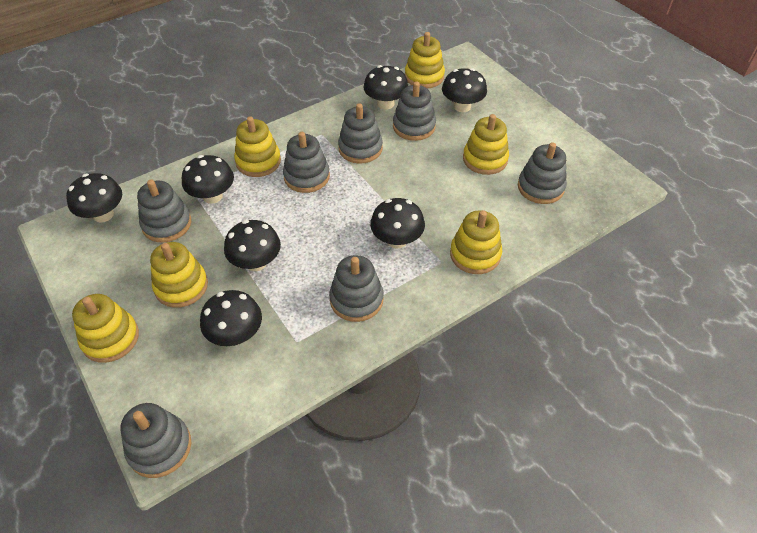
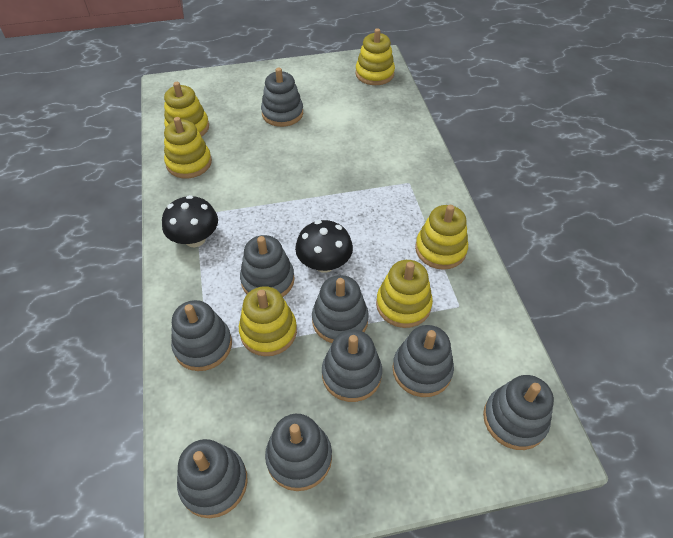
black mushroom: [66,173,122,223] [182,155,234,204] [200,290,262,346] [224,220,281,271] [363,65,408,109] [370,198,425,249] [442,68,487,112] = 7 -> [162,195,218,247] [295,220,353,273] = 2
grey stacking toy: [120,403,191,478] [137,179,191,242] [283,132,330,193] [329,255,384,322] [338,103,383,164] [393,82,436,141] [518,142,567,204] = 7 -> [171,300,232,371] [177,439,248,518] [240,235,295,297] [261,67,303,127] [265,414,332,491] [312,275,369,343] [322,329,382,402] [392,325,454,397] [483,375,554,450] = 9

